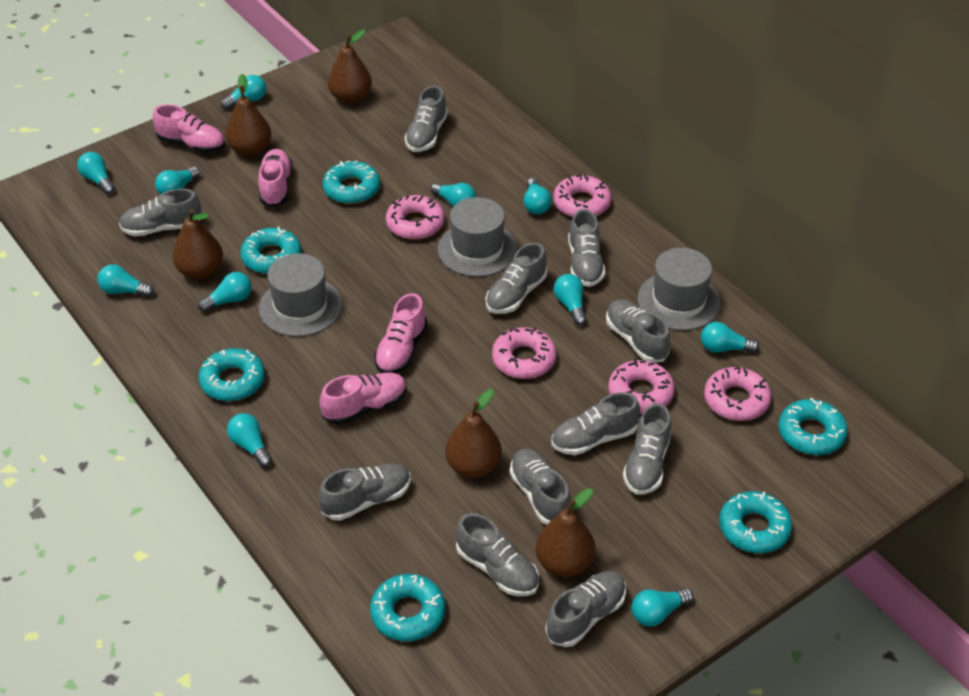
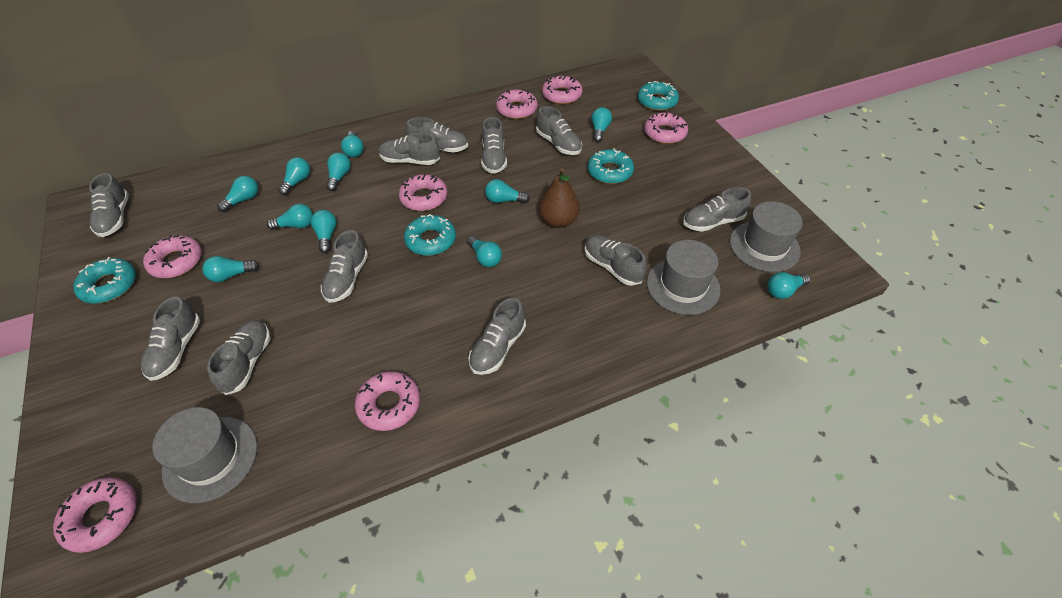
brown pear: [172,209,223,280] [225,74,272,157] [328,29,372,104] [445,389,502,478] [536,488,596,577] = 5 -> [539,168,580,228] = 1
pink donut: [386,195,445,240] [492,327,557,379] [553,174,611,217] [608,359,675,414] [704,366,771,421] = 5 -> [53,477,137,553] [143,235,202,278] [355,371,420,431] [399,174,448,211] [496,89,538,119] [542,75,582,104] [644,112,688,144] = 7
pink shoe: [153,104,226,153] [258,149,293,207] [319,372,407,424] [374,293,428,373] = 4 -> none = 0
turquoise donut: [199,348,265,401] [240,227,301,274] [323,161,380,204] [370,574,445,641] [719,491,792,553] [779,398,848,455] = 6 -> [73,257,136,304] [404,214,456,256] [587,148,634,184] [638,81,679,111] = 4

